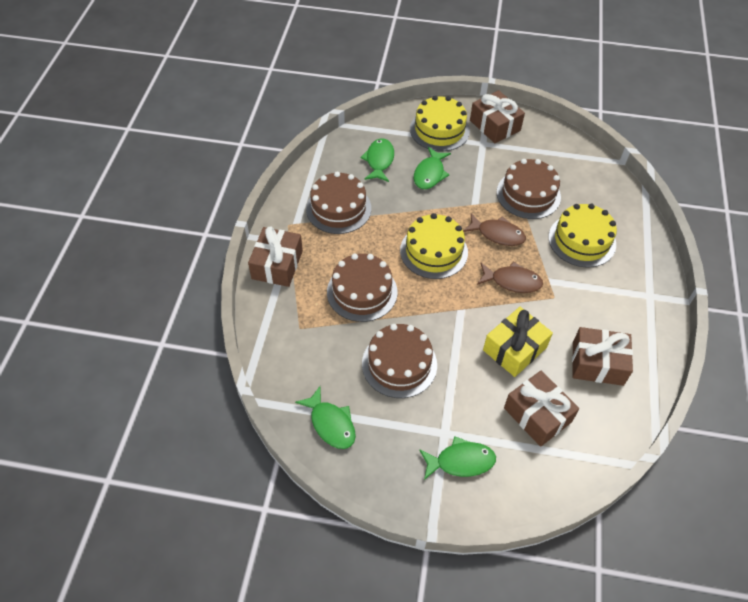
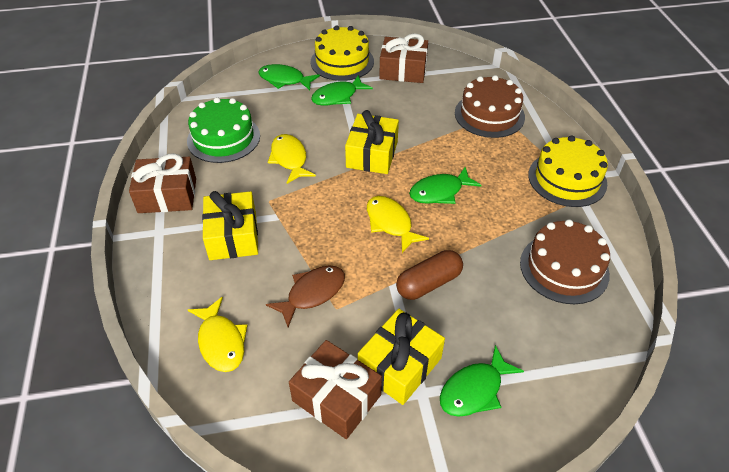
brown cake: [306,172,371,234] [327,254,398,322] [362,324,437,398] [496,159,561,219] = 4 -> [455,75,525,138] [520,219,610,304] = 2
brown capsule: none = 0 -> [396,250,463,300] = 1
brown fish: [463,213,526,246] [477,261,543,293] = 2 -> [266,265,345,327] = 1
brown gift: [248,226,303,287] [470,90,525,143] [504,370,579,447] [572,327,633,386] = 4 -> [129,153,196,213] [289,340,382,439] [379,33,428,83] = 3
green cake: none = 0 -> [187,97,260,163] = 1
yellow cake: [400,213,468,279] [410,96,470,151] [549,204,617,268] = 3 -> [311,25,374,81] [528,135,608,207] = 2
yellow fish: none = 0 -> [188,297,248,372] [268,134,316,184] [367,196,429,253] = 3
yellow gift: [483,307,553,377] = 1 -> [202,191,258,260] [345,110,399,174] [358,309,445,405] = 3

